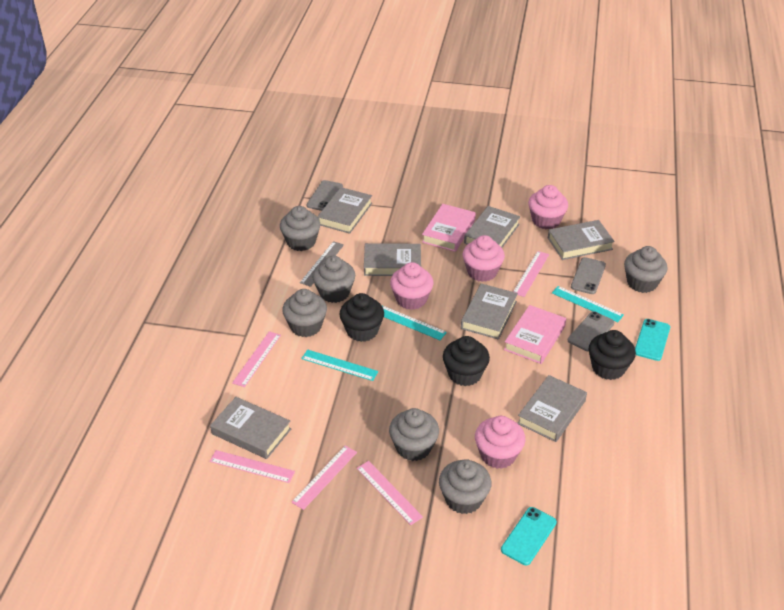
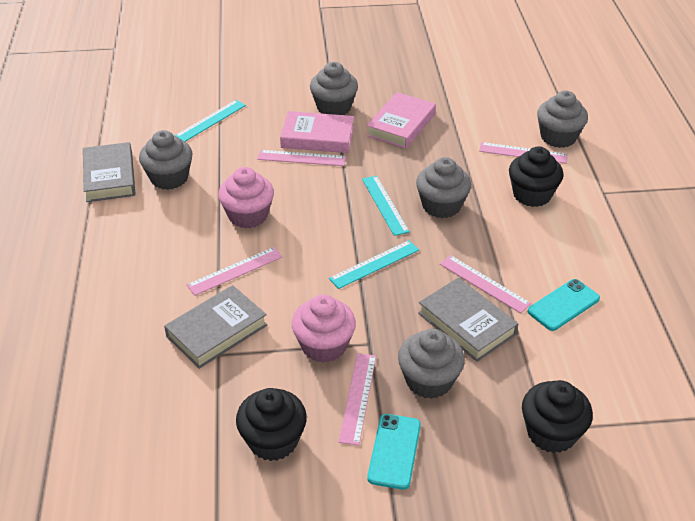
grey book: [210,397,291,459] [317,187,372,234] [364,243,421,276] [461,284,518,340] [464,206,520,248] [517,375,587,442] [548,220,615,260] = 7 -> [83,142,135,202] [164,285,267,369] [418,278,518,362] = 3
grey cupcake: [280,206,320,251] [282,289,327,337] [312,256,355,303] [389,408,439,461] [439,459,492,514] [624,246,668,293] = 6 -> [139,130,193,190] [310,62,358,115] [398,329,465,399] [416,157,471,218] [537,91,588,148] = 5
grey phone: [307,180,343,211] [568,311,614,352] [571,257,606,294] = 3 -> none = 0
grey ruler: [300,241,344,287] = 1 -> none = 0
pink cupcake: [390,262,433,310] [463,235,505,282] [475,416,525,469] [528,185,568,229] = 4 -> [218,167,274,228] [292,294,356,363] = 2

